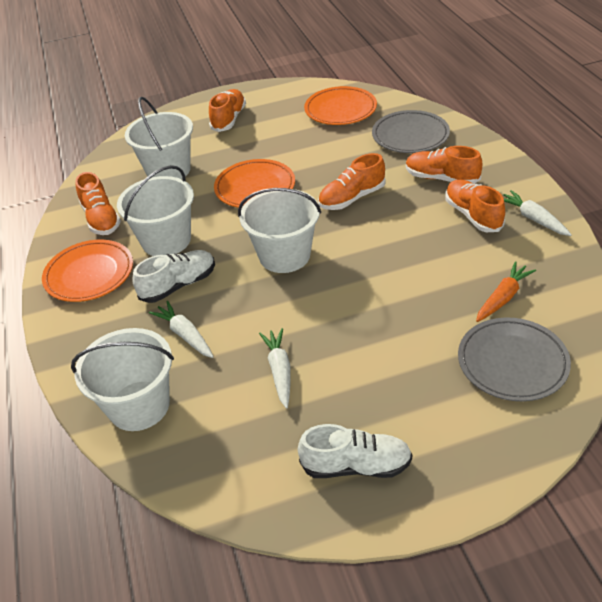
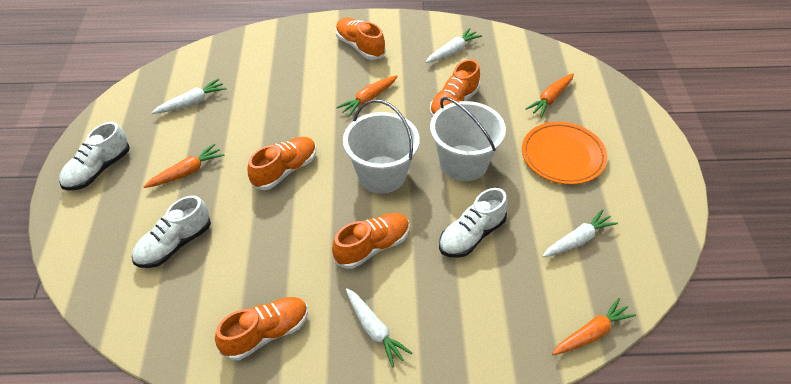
grey plate: [372,110,450,153] [458,318,571,401] = 2 -> none = 0
orange carrot: [476,261,536,322] = 1 -> [143,143,224,188] [336,75,397,117] [526,73,574,118] [552,298,636,355] = 4
orange plate: [42,240,133,302] [214,159,295,208] [304,86,377,125] = 3 -> [522,122,607,185] = 1
white bucket: [71,328,174,431] [117,165,194,256] [125,96,193,179] [238,188,321,273] = 4 -> [343,99,420,193] [430,97,506,181] = 2
white carrot: [149,301,214,358] [259,328,291,409] [504,190,572,236] = 3 -> [152,78,227,114] [346,288,413,367] [425,28,482,63] [542,209,618,257] = 4
white shoe: [132,250,215,303] [298,424,412,478] = 2 -> [59,122,130,191] [132,195,211,268] [439,188,508,258] = 3

